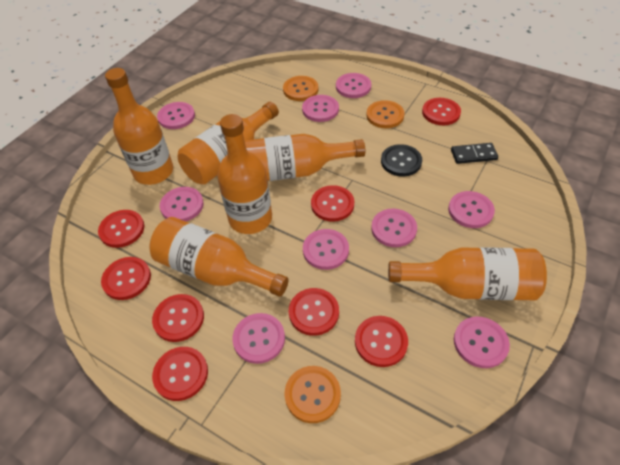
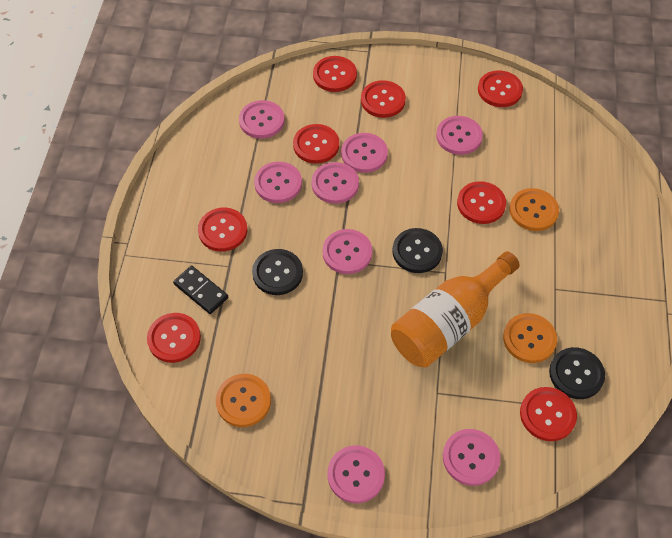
black button: [381,144,422,177] = 1 -> [252,249,303,295] [393,228,443,273] [549,347,605,399] = 3
orange bottle: [105,68,173,185] [150,217,288,297] [178,102,279,185] [217,114,272,234] [245,134,365,181] [388,247,547,301] = 6 -> [391,252,520,368] = 1
pink button: [157,102,195,129] [159,187,204,221] [232,313,285,364] [302,95,339,122] [303,229,349,270] [336,73,371,98] [371,209,417,247] [448,191,495,228] [454,317,510,368] = 9 -> [239,100,285,139] [254,162,302,203] [312,162,359,204] [322,229,372,274] [328,446,385,503] [341,133,388,173] [436,116,483,155] [443,429,500,486] = 8

